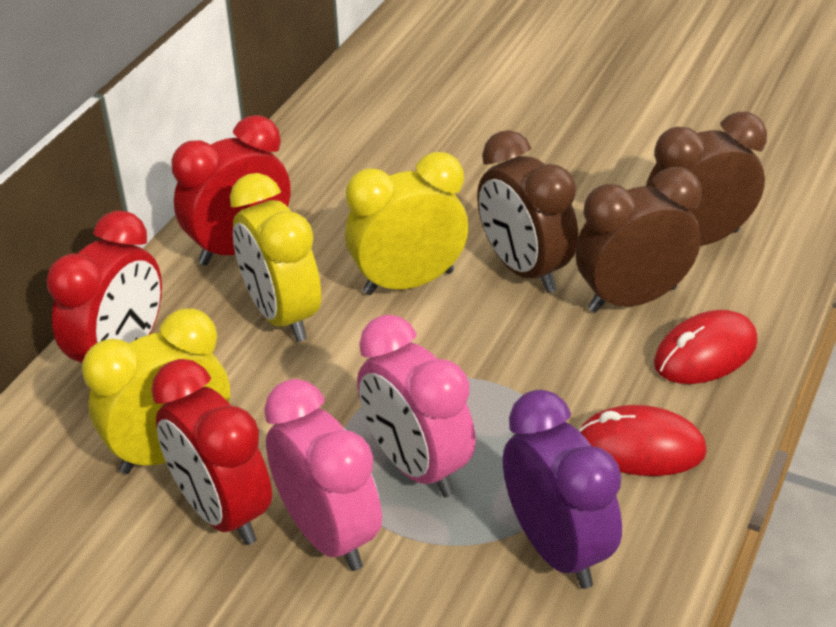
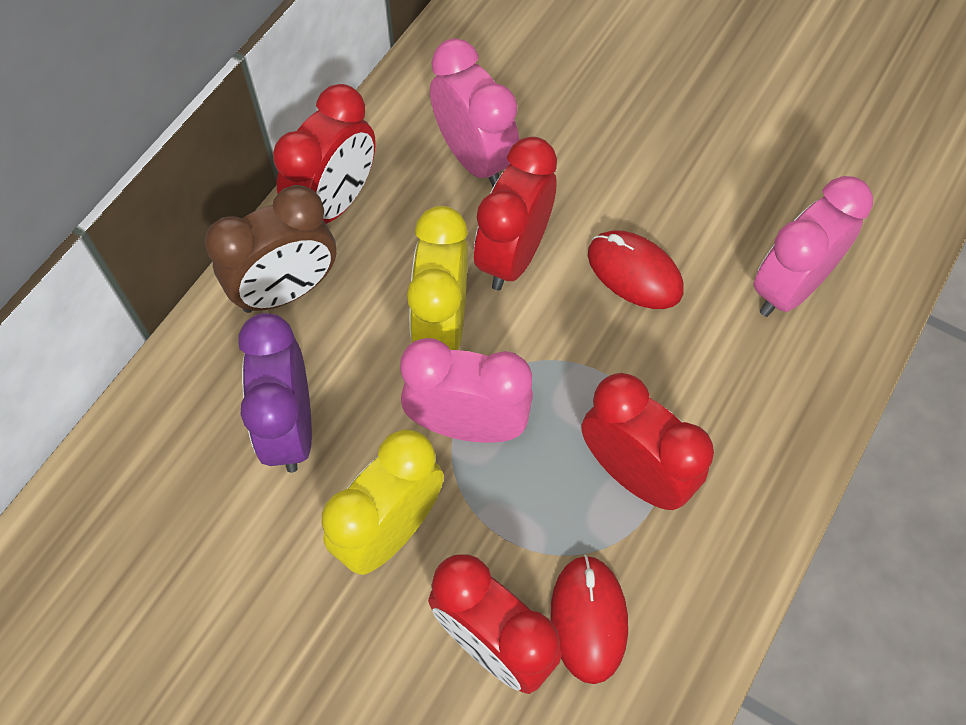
brown clock: [477,130,578,293] [576,167,701,312] [646,112,767,246] = 3 -> [205,185,337,313] = 1
pink clock: [264,379,382,571] [357,315,476,497] = 2 -> [400,338,533,443] [430,38,520,187] [753,176,873,317] = 3
red clock: [47,211,162,363] [151,359,272,545] [171,115,291,266] = 3 -> [273,84,376,224] [428,554,562,694] [474,137,557,291] [581,373,714,510] = 4
yellow clock: [82,309,230,474] [230,173,321,342] [345,152,468,295] = 3 -> [322,429,444,575] [407,206,468,350] = 2

